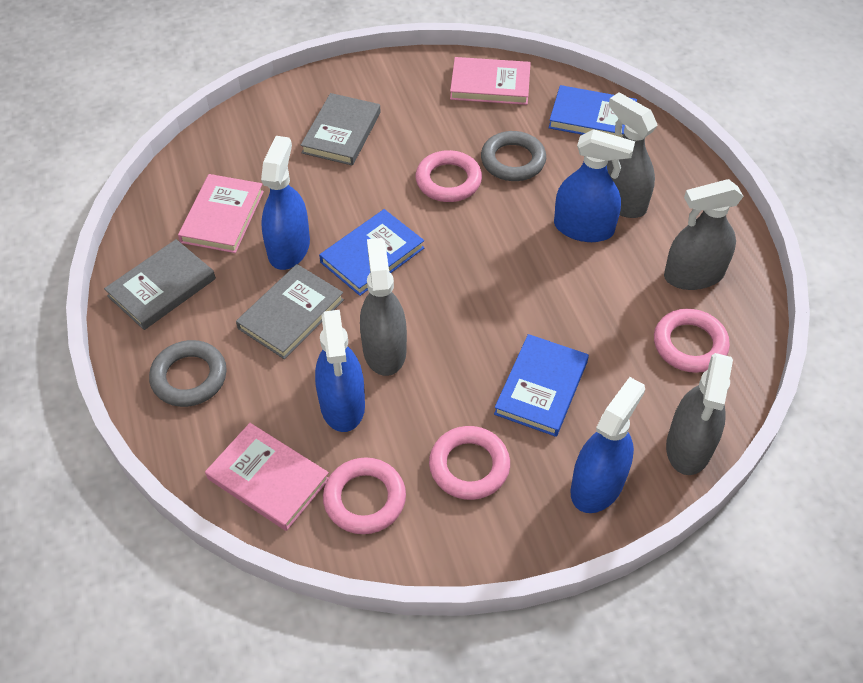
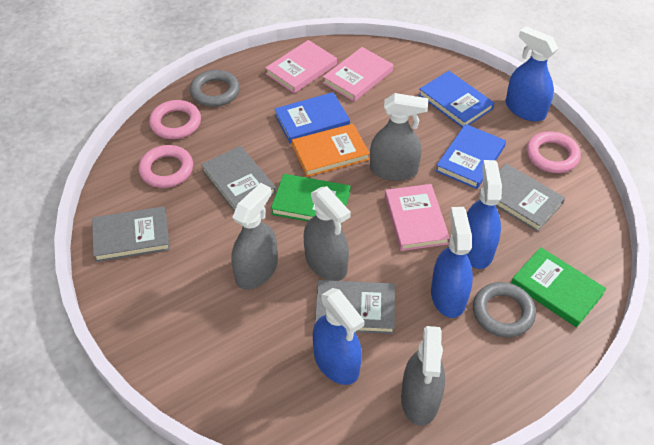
green book: none = 0 -> [271,174,350,222] [511,247,606,327] = 2
grey book: [104,239,216,330] [236,264,344,359] [301,93,381,166] = 3 -> [92,206,170,262] [201,146,276,212] [315,280,395,334] [479,163,565,232] = 4
orange book: none = 0 -> [292,124,370,177] = 1
pink ring: [323,457,406,534] [416,150,482,202] [429,426,510,500] [654,309,730,373] = 4 -> [139,145,193,188] [149,100,201,139] [526,131,581,173] = 3

